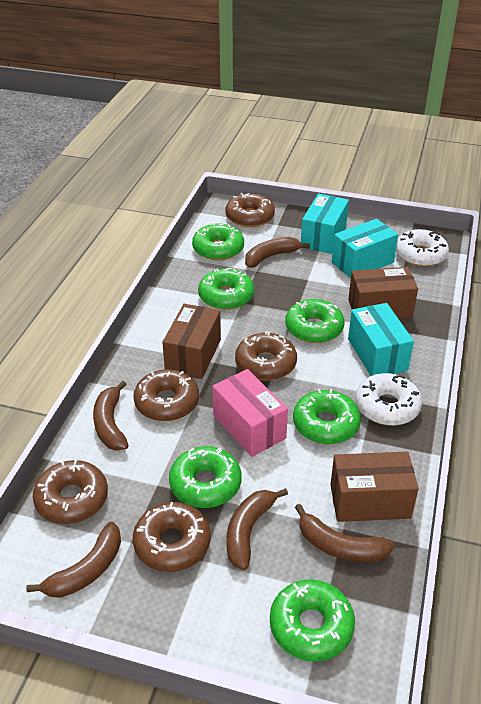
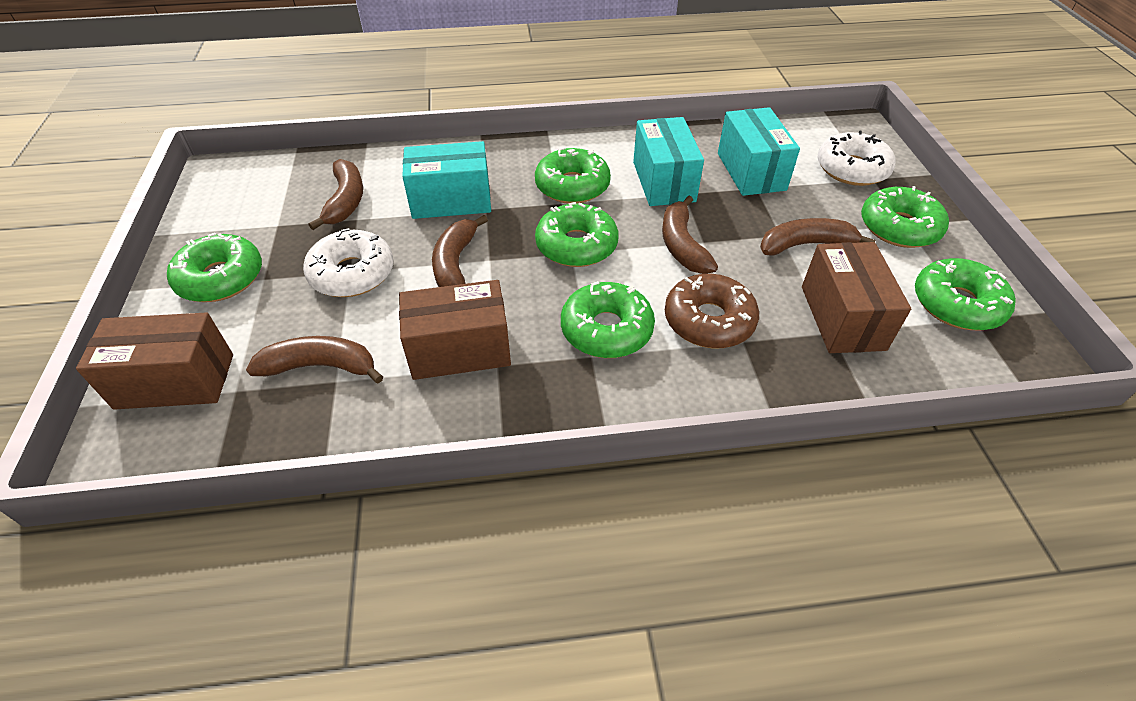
brown donut: [33,459,108,524] [133,369,199,421] [133,502,211,572] [226,193,275,227] [235,331,297,380] = 5 -> [665,274,759,348] = 1
pink box: [212,369,288,457] = 1 -> none = 0

